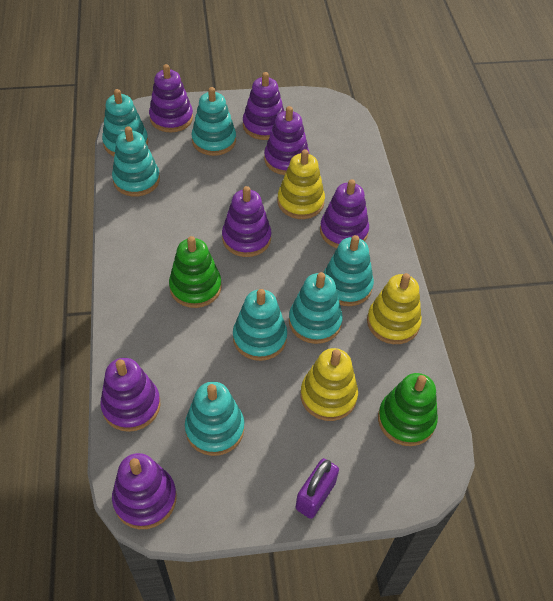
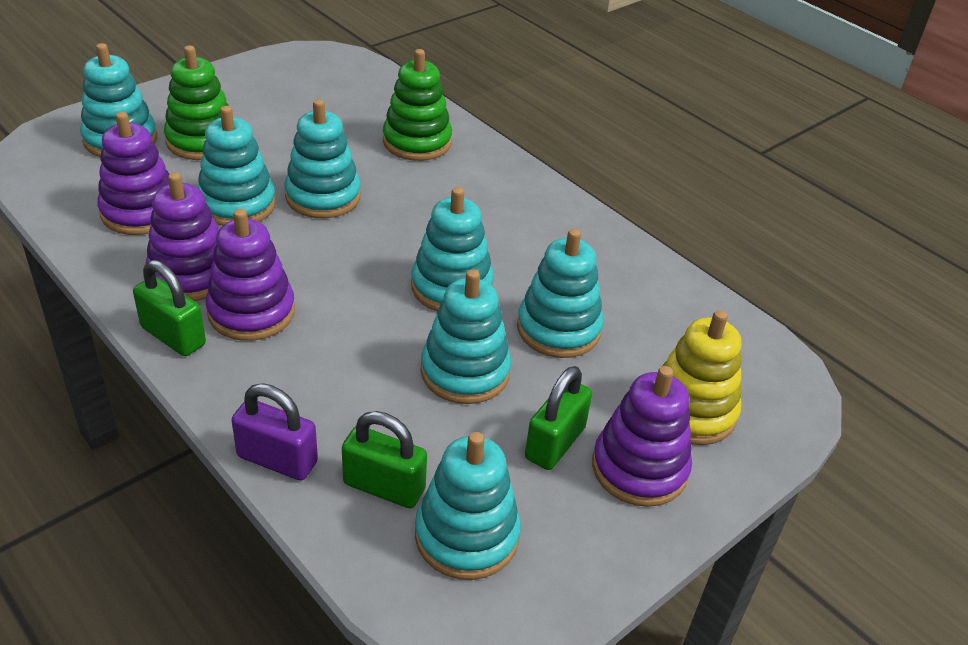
green padlock: none = 0 -> [133,260,206,356] [342,411,427,508] [525,366,592,470] = 3
purple stacking toy: [100,358,161,432] [112,453,177,529] [149,64,193,132] [222,186,271,257] [243,72,284,140] [264,106,310,175] [320,179,369,248] = 7 -> [97,112,169,235] [145,172,219,301] [206,209,295,341] [592,366,692,507] = 4
yellow stacking toy: [278,149,325,219] [301,348,358,421] [367,273,422,344] = 3 -> [662,310,741,445] = 1

